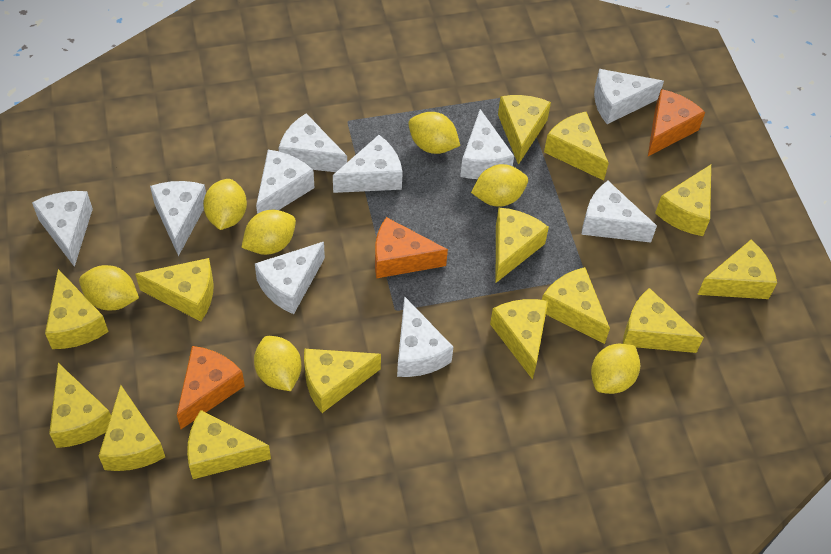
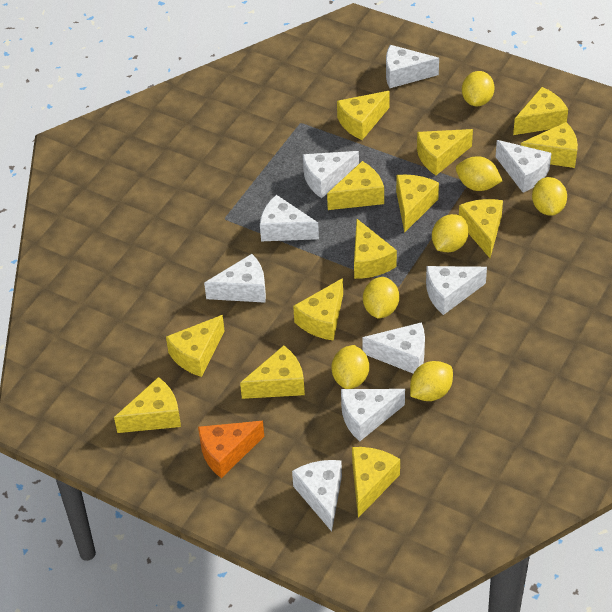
orange cheese: [177,346,245,429] [375,217,448,279] [648,89,705,156] = 3 -> [198,421,264,478] = 1
white cheese: [32,191,93,267] [150,181,206,256] [255,242,325,314] [256,150,314,214] [279,113,347,172] [333,135,403,193] [397,296,453,377] [460,109,514,179] [581,181,657,243] [594,69,664,124] = 10 -> [204,254,266,303] [260,195,319,241] [292,460,342,531] [303,151,359,198] [341,389,405,442] [362,322,425,373] [386,45,439,88] [426,266,487,315] [496,140,551,193] = 9
yellow cheese: [45,269,109,349] [49,363,111,448] [99,385,165,471] [135,258,214,321] [187,410,271,479] [304,349,381,413] [490,299,548,380] [496,208,549,283] [498,95,551,165] [542,267,610,344] [544,112,609,181] [623,288,704,353] [655,165,711,236] [697,240,777,299] = 14 -> [114,377,181,433] [166,315,225,377] [240,345,305,399] [293,278,343,341] [327,161,384,210] [337,91,390,140] [352,447,400,518] [354,219,397,279] [396,175,439,233] [417,129,473,175] [459,199,503,258] [513,87,568,135] [521,122,578,168] = 13

